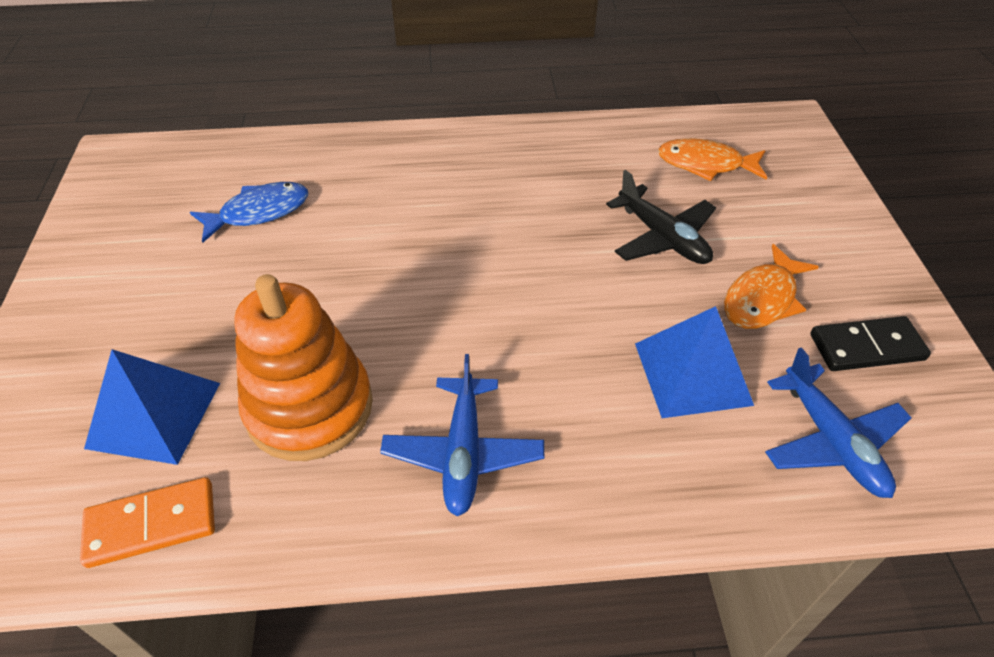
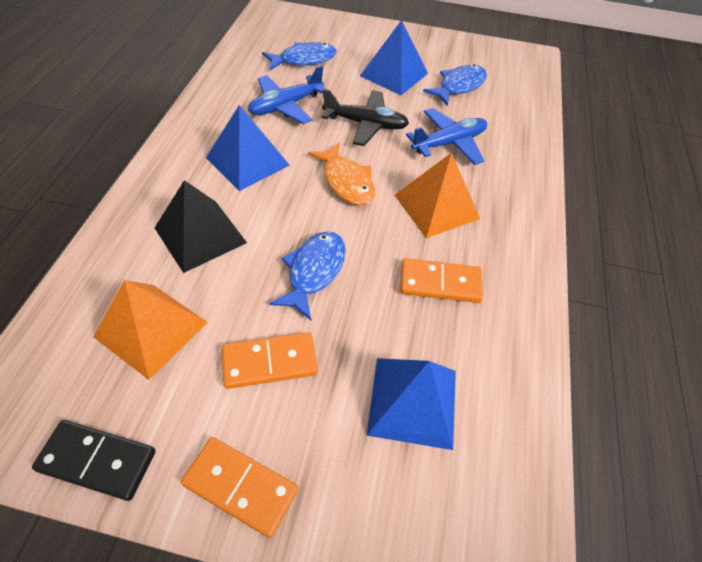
black pyramid: none = 0 -> [155,180,247,273] = 1
blue fish: [190,182,308,243] = 1 -> [262,42,337,70] [269,231,346,320] [423,64,487,105] = 3
blue pyramid: [84,349,220,465] [635,306,754,418] = 2 -> [206,105,289,191] [360,20,428,95] [367,358,456,450] = 3
orange domino: [80,477,215,568] = 1 -> [181,437,298,538] [222,332,318,389] [400,258,483,303] = 3
orange fish: [658,138,767,181] [724,244,819,329] = 2 -> [308,142,375,205] = 1
orange pyramid: none = 0 -> [94,280,208,380] [395,153,480,238] = 2
orange stacking toy: [234,274,373,461] = 1 -> none = 0

